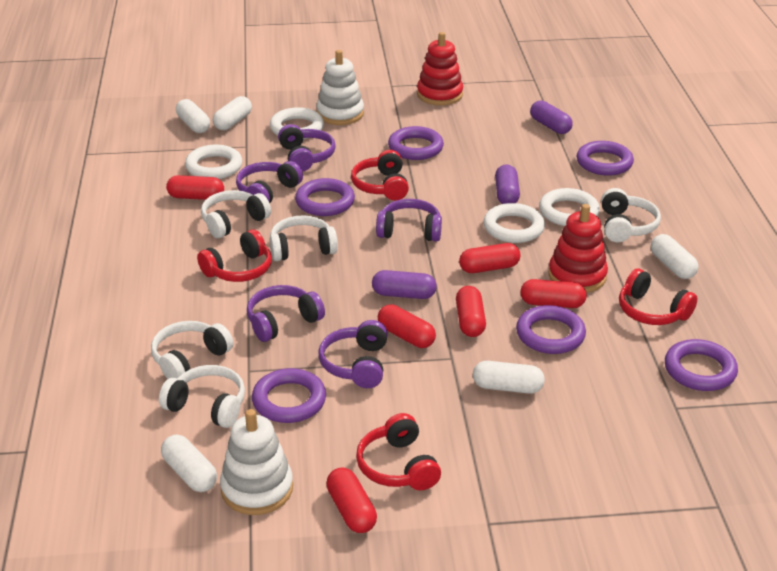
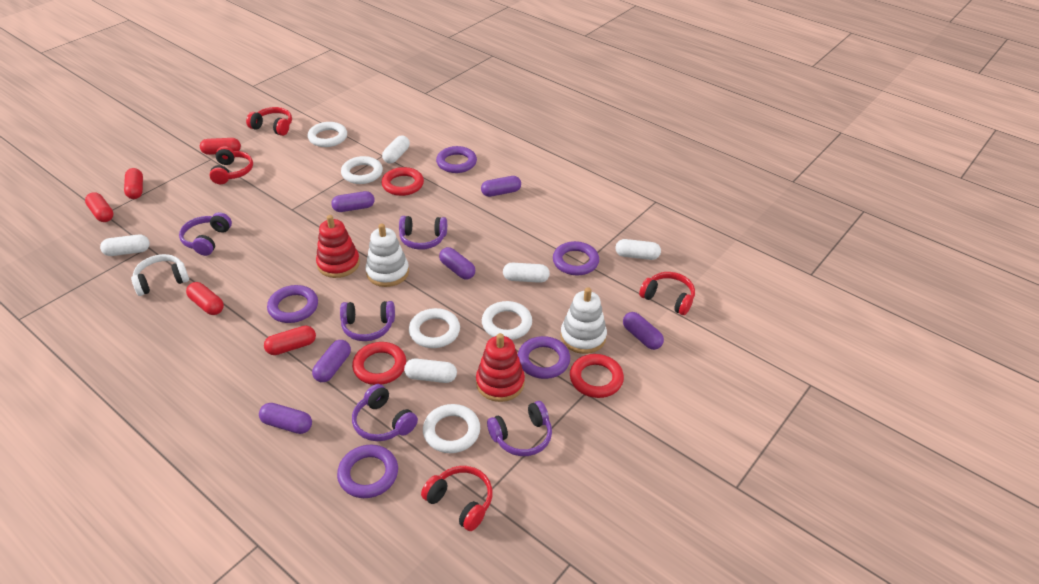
purple capsule: [372,270,437,299] [495,164,520,204] [530,100,573,134] = 3 -> [259,403,312,434] [312,340,351,382] [331,191,375,212] [439,247,475,280] [481,176,521,197] [623,312,664,350] = 6
purple ring: [252,368,326,423] [295,178,355,216] [388,126,444,160] [516,305,586,354] [577,141,634,176] [665,339,738,391] = 6 -> [267,285,318,323] [337,445,398,498] [436,146,477,173] [518,336,570,379] [553,241,599,275] = 5
red capsule: [166,175,224,200] [326,468,377,533] [378,304,436,348] [456,286,486,337] [459,243,521,273] [521,279,587,308] = 6 -> [85,192,113,222] [124,168,143,199] [186,282,224,315] [200,138,241,155] [264,326,316,355] = 5
red ring: none = 0 -> [352,342,406,385] [381,167,424,196] [570,354,624,398] = 3
white headphones: [151,321,233,379] [159,365,245,428] [201,190,271,238] [270,215,338,261] [601,188,661,242] = 5 -> [131,254,189,296] = 1
white ring: [185,145,242,179] [270,107,324,139] [483,203,545,243] [539,188,600,226] = 4 -> [308,122,347,147] [341,156,383,184] [409,308,460,348] [423,404,480,453] [482,301,532,340] = 5

